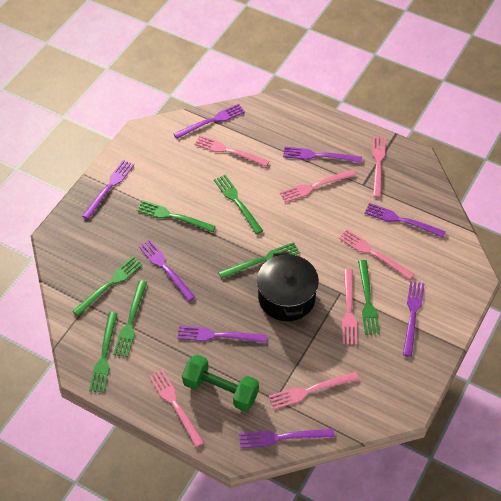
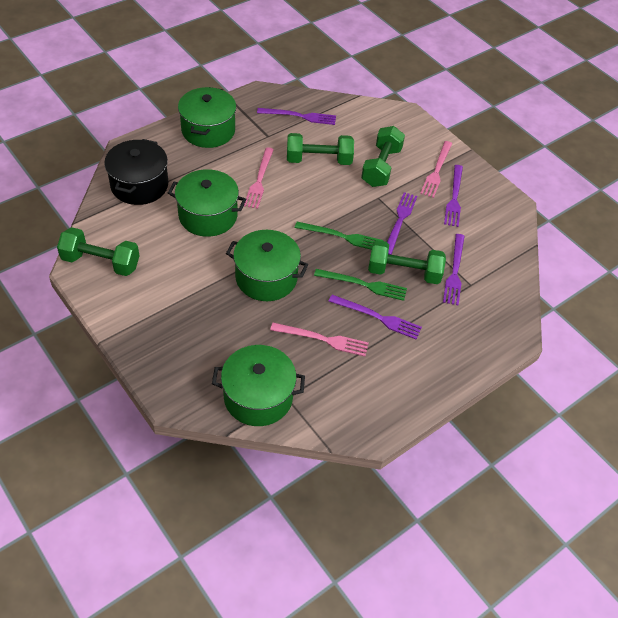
green dumbbell: [182,354,259,412] = 1 -> [57,227,140,276] [287,133,354,165] [361,126,405,187] [368,240,446,284] = 4
green fork: [73,256,143,316] [89,312,118,393] [113,280,147,357] [137,200,216,232] [214,175,263,234] [218,242,300,279] [358,260,380,335] = 7 -> [295,222,384,250] [314,269,407,301] = 2
green pot: none = 0 -> [168,169,246,237] [178,87,236,148] [212,345,305,426] [226,230,308,301] = 4
pink fork: [149,370,204,447] [194,135,269,167] [269,372,359,409] [280,169,356,203] [339,230,414,280] [342,269,358,345] [372,136,386,198] = 7 -> [244,147,274,209] [270,323,369,356] [420,141,452,198] = 3
purple fork: [82,160,134,219] [139,240,195,301] [174,104,245,139] [177,326,267,343] [239,429,335,448] [283,147,362,163] [364,203,446,238] [403,281,425,357] = 8 -> [257,108,336,125] [329,295,422,339] [387,192,417,255] [443,234,465,305] [444,165,463,227] = 5

